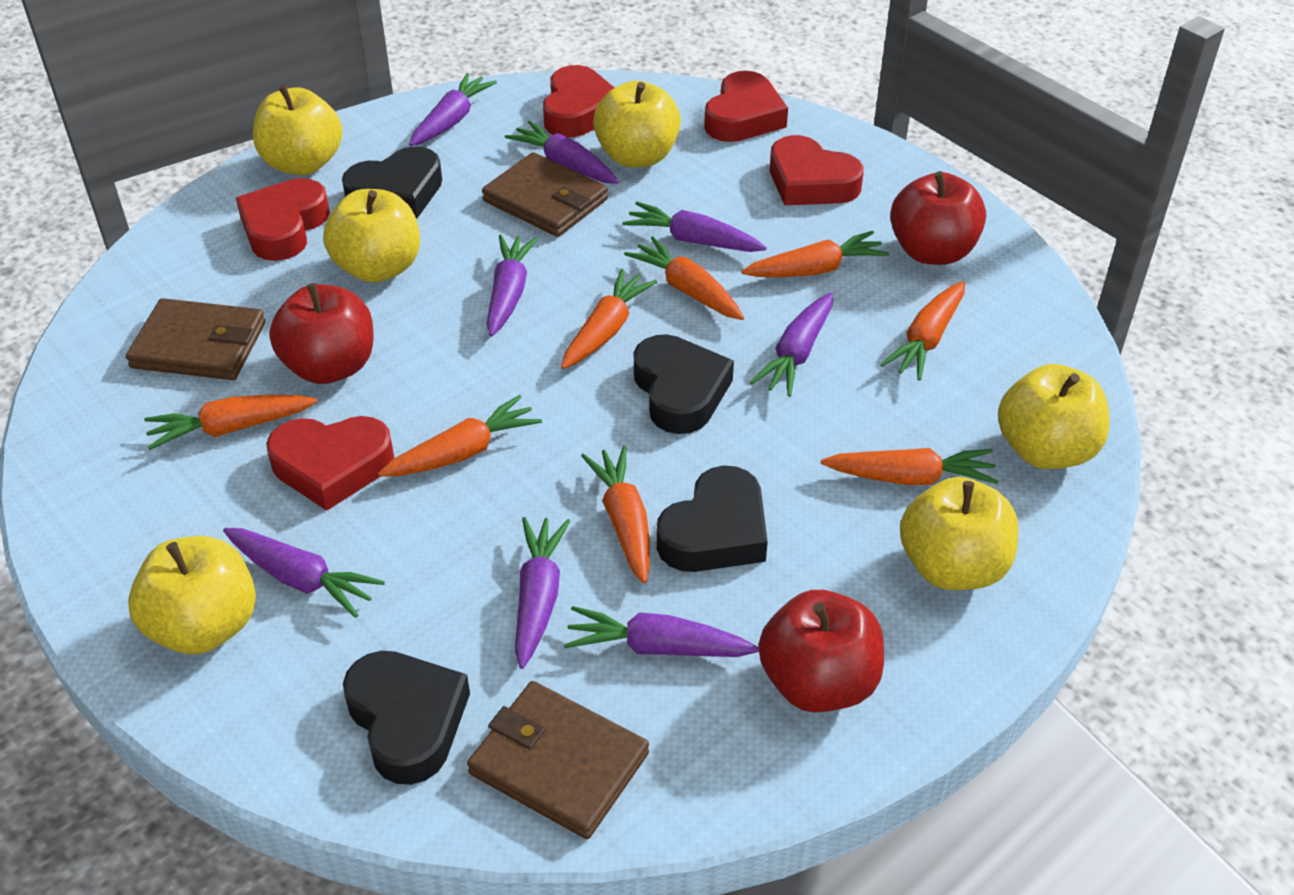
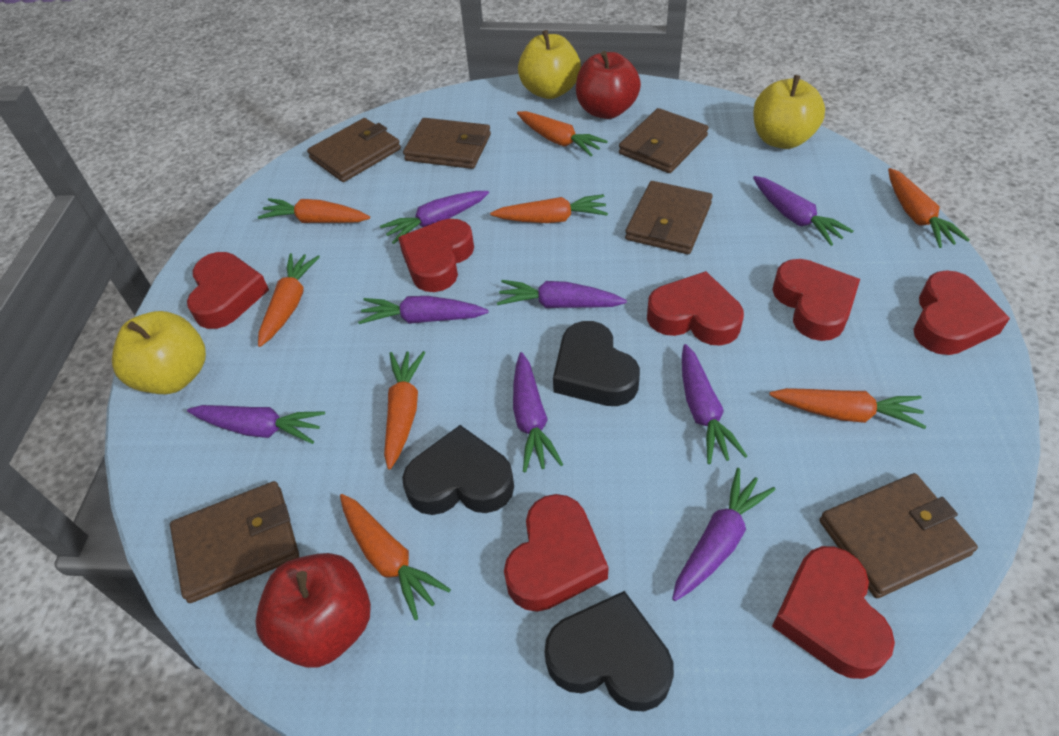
black heart: [342,146,442,218] [343,651,470,785] [634,334,734,434] [657,465,768,572] = 4 -> [402,425,514,515] [545,591,674,712] [553,321,640,406] = 3
brown wallet: [126,298,266,380] [467,681,649,839] [482,152,608,237] = 3 -> [170,481,299,603] [307,118,401,182] [403,118,491,169] [619,108,709,173] [625,181,713,254] [819,473,978,598] = 6
red apple: [269,283,373,384] [759,590,884,713] [890,171,986,265] = 3 -> [255,553,371,668] [576,51,641,119] = 2
red heart: [236,178,330,261] [266,416,394,511] [543,65,615,137] [704,71,788,142] [770,135,864,205] = 5 -> [187,252,269,329] [398,219,474,292] [504,494,609,612] [647,271,744,346] [772,259,860,341] [772,546,895,679] [914,271,1010,355] = 7
yellow apple: [128,536,256,654] [253,85,342,175] [323,189,420,283] [593,81,681,168] [900,477,1019,590] [998,364,1109,469] = 6 -> [112,311,206,394] [518,30,581,99] [753,75,825,149] = 3

